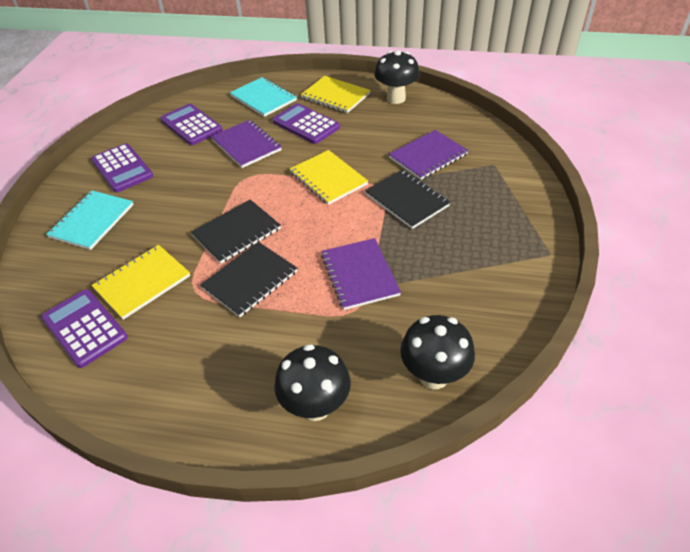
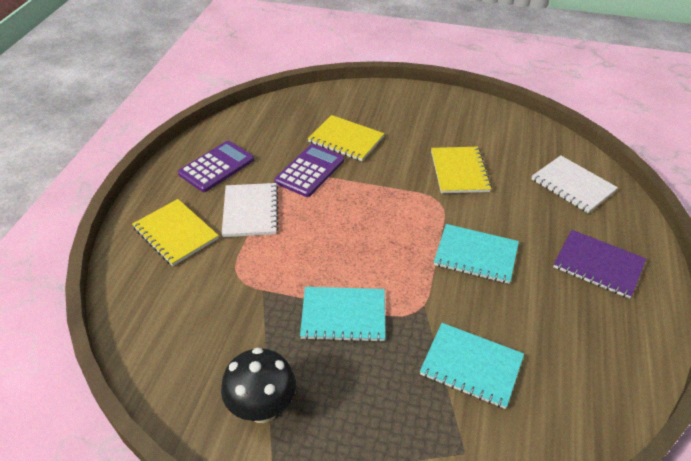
black mushroom: [274,344,351,421] [374,50,420,104] [400,315,475,389] = 3 -> [221,347,296,423] = 1
black notebook: [191,199,281,264] [200,242,297,317] [365,170,451,229] = 3 -> none = 0
purple calculator: [41,289,128,368] [91,143,153,192] [160,104,223,145] [273,103,340,144] = 4 -> [178,141,254,192] [275,144,344,197] = 2
purple notebook: [211,120,281,168] [321,238,401,310] [388,130,469,180] = 3 -> [553,230,646,299] = 1
turquoise notebook: [46,191,134,250] [230,77,297,117] = 2 -> [300,287,385,342] [420,323,524,409] [434,224,519,284] = 3
white notebook: none = 0 -> [222,183,279,237] [532,155,618,213] = 2

